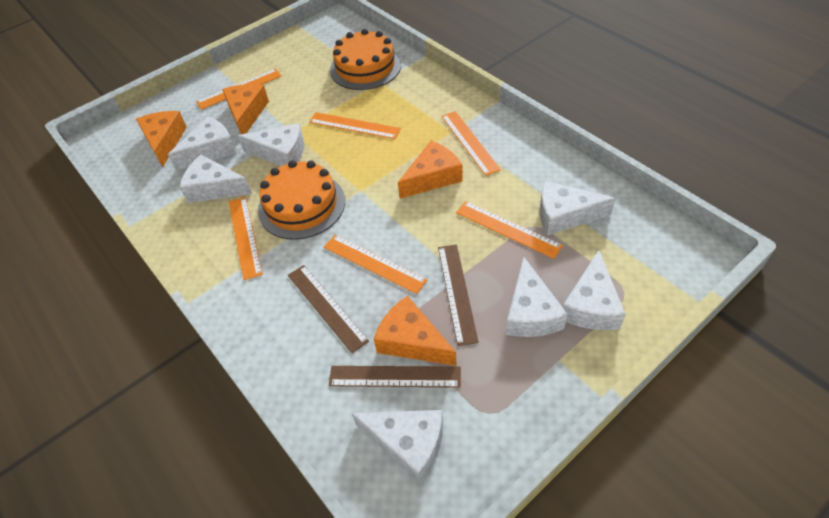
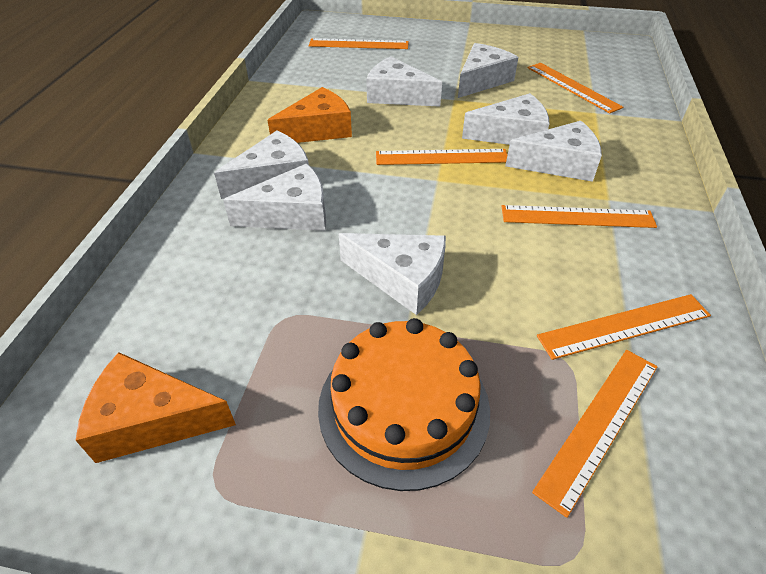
brown ruler: [288,265,369,353] [329,366,461,388] [438,244,479,346] = 3 -> none = 0
orange cake: [258,160,345,240] [330,29,401,90] = 2 -> [318,318,490,491] = 1
orange cheese: [136,111,187,167] [222,84,269,134] [374,296,457,366] [398,141,463,199] = 4 -> [76,352,236,463] [268,87,352,143] = 2

